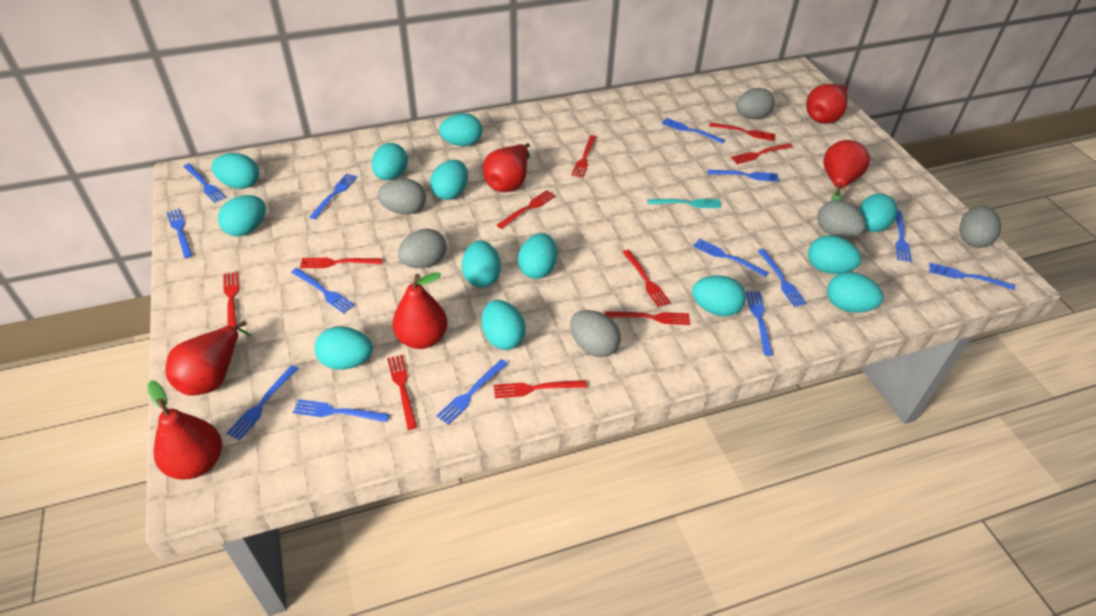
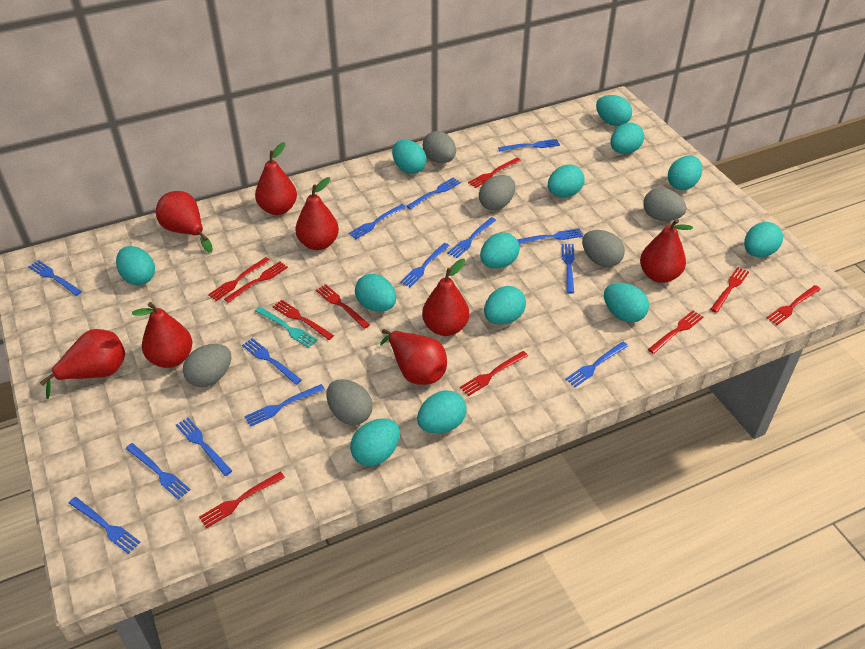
red pear: [148,380,222,480] [166,320,251,396] [392,272,447,349] [483,143,530,192] [806,84,848,124] [823,140,870,201] = 6 -> [40,329,125,399] [132,302,193,368] [156,191,213,253] [255,142,297,215] [295,177,339,250] [380,329,447,385] [422,259,469,336] [640,219,693,283] = 8

